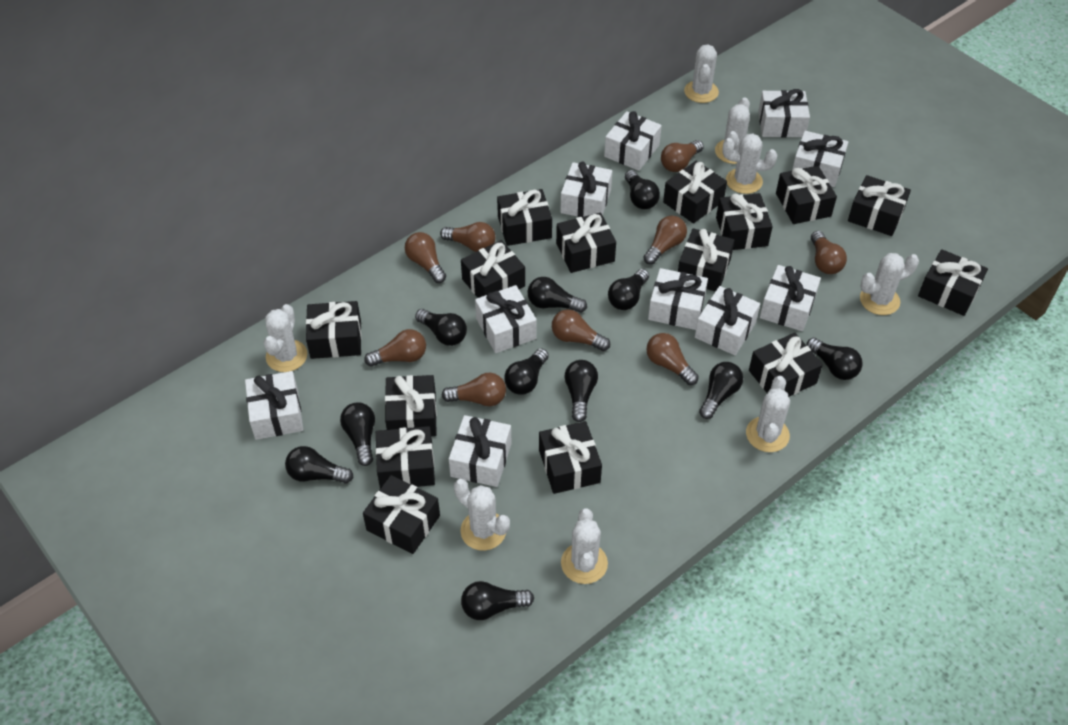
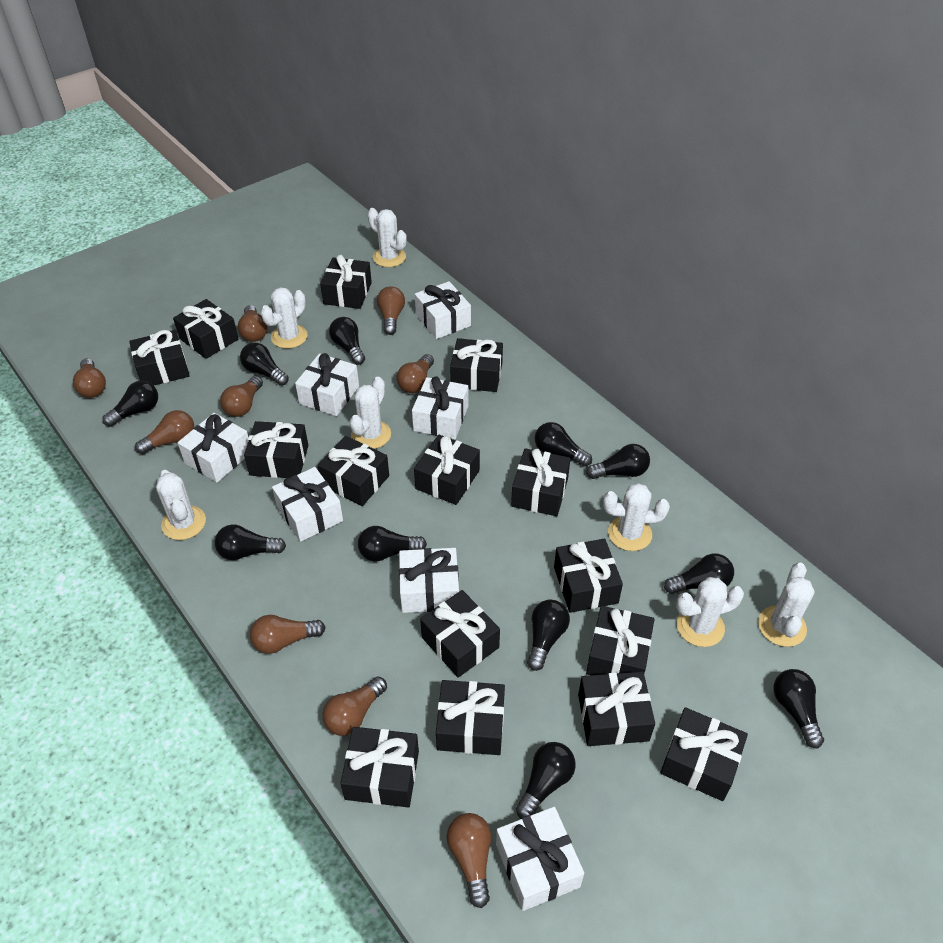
white cactus: [264,304,307,372] [454,479,510,551] [561,508,608,584] [684,44,719,103] [715,97,750,164] [722,133,777,194] [746,376,790,452] [860,253,919,315] = 8 -> [156,470,206,540] [261,287,308,349] [350,377,391,449] [368,208,407,267] [603,483,670,551] [676,577,744,647] [758,563,815,647] = 7
white gift: [245,371,303,440] [449,415,512,487] [475,285,537,353] [560,161,612,217] [604,111,662,171] [648,268,708,330] [695,286,760,355] [758,89,810,138] [760,265,821,331] [792,131,848,187] = 10 -> [178,413,249,482] [272,467,343,542] [295,353,359,416] [399,548,459,613] [412,376,468,439] [415,281,471,339] [496,807,584,911] = 7

